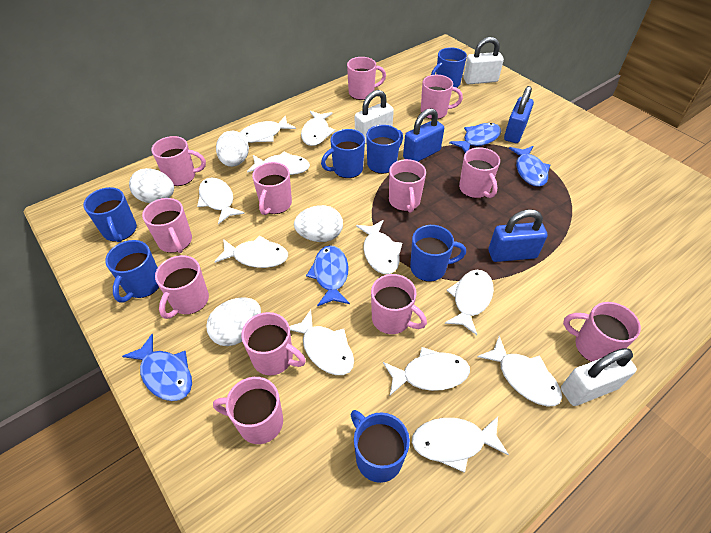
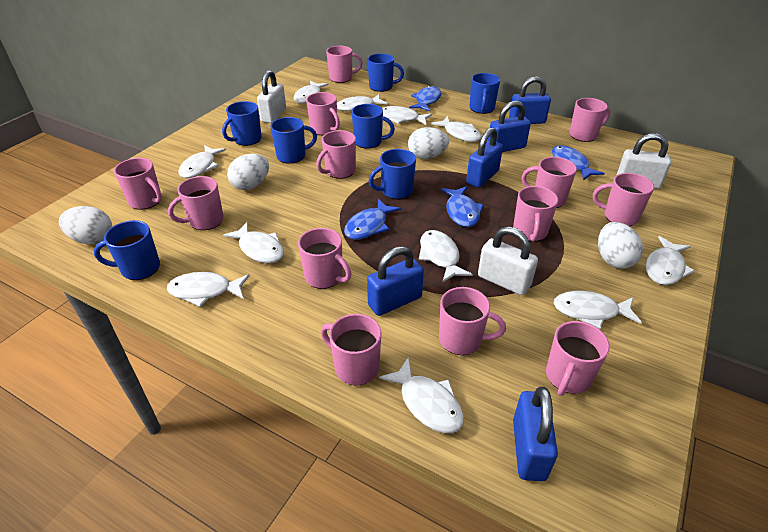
blue padlock: [403,108,444,162] [489,209,548,262] [504,86,534,143] = 3 -> [367,246,424,316] [466,127,503,187] [488,101,531,152] [509,76,551,124] [513,387,558,481] = 5
pink mug: [142,198,192,253] [151,136,206,186] [155,255,209,319] [213,377,283,444] [241,312,306,375] [252,162,292,215] [347,57,386,100] [371,274,427,334] [389,159,426,213] [421,75,463,119] [459,147,500,198] [563,302,641,362] = 12 -> [114,158,162,210] [168,176,224,230] [298,228,352,289] [306,92,340,135] [316,130,356,179] [321,314,382,385] [326,46,363,83] [439,287,506,355] [513,186,558,242] [522,157,577,208] [546,321,610,396] [569,98,610,142] [593,173,654,226] = 13

